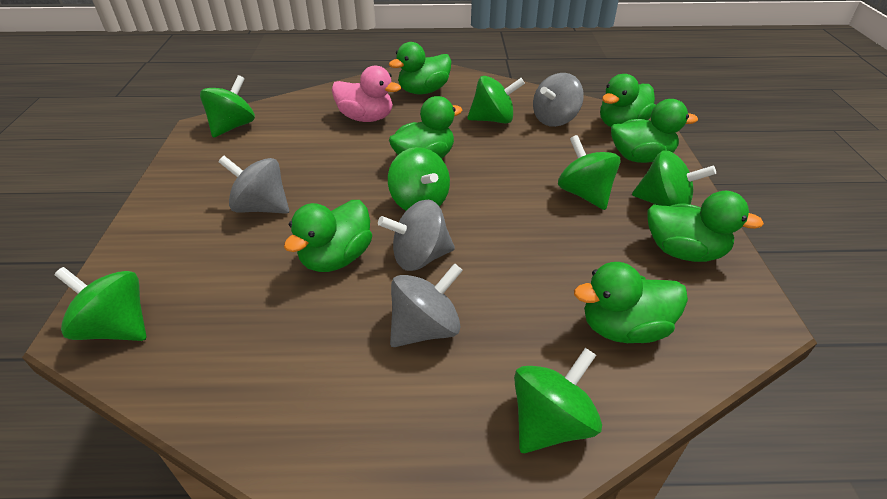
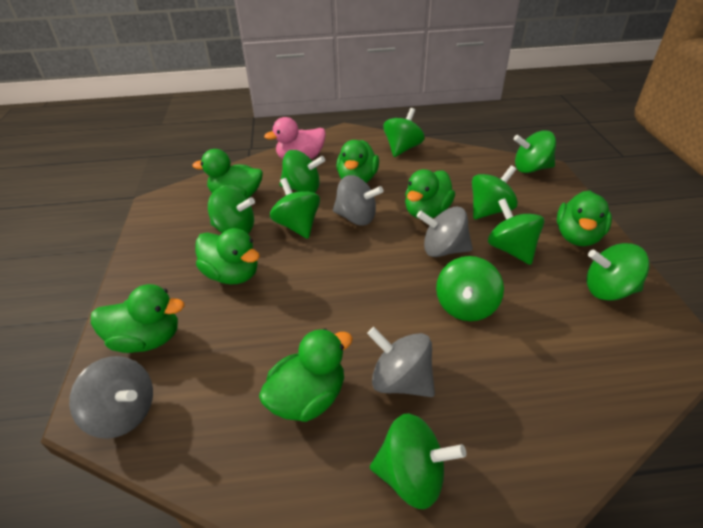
green spinning top: [54,267,147,341] [200,75,255,138] [388,147,450,211] [467,76,525,124] [514,348,602,453] [558,135,621,210] [632,150,716,206] = 7 -> [208,187,255,234] [270,178,320,239] [280,150,325,193] [370,413,466,509] [383,108,425,157] [436,256,504,321] [472,165,518,219] [488,198,544,265] [514,130,556,173] [586,243,650,301] = 10

